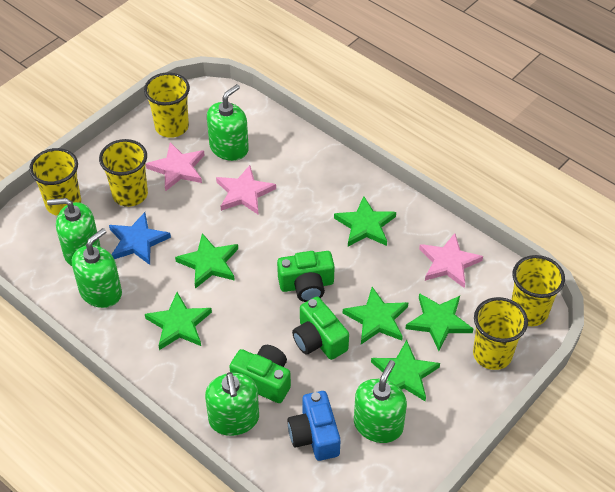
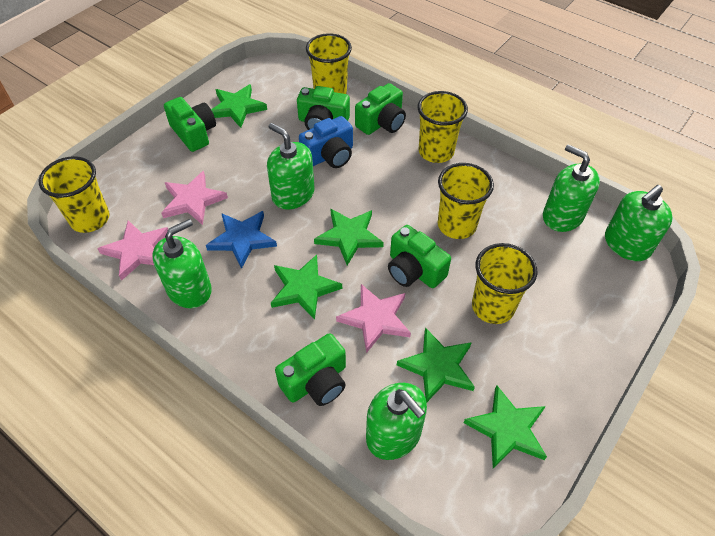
green camera: [229,345,291,403] [277,251,335,302] [292,297,349,360] = 3 -> [164,97,216,152] [275,333,346,406] [297,86,350,130] [355,83,406,135] [388,225,451,288] = 5
green star: [145,292,212,350] [175,233,238,289] [334,196,396,247] [343,287,409,344] [371,340,440,401] [405,293,473,351] = 6 -> [211,84,267,128] [271,255,342,320] [314,208,384,265] [397,328,475,403] [463,385,547,468] = 5

